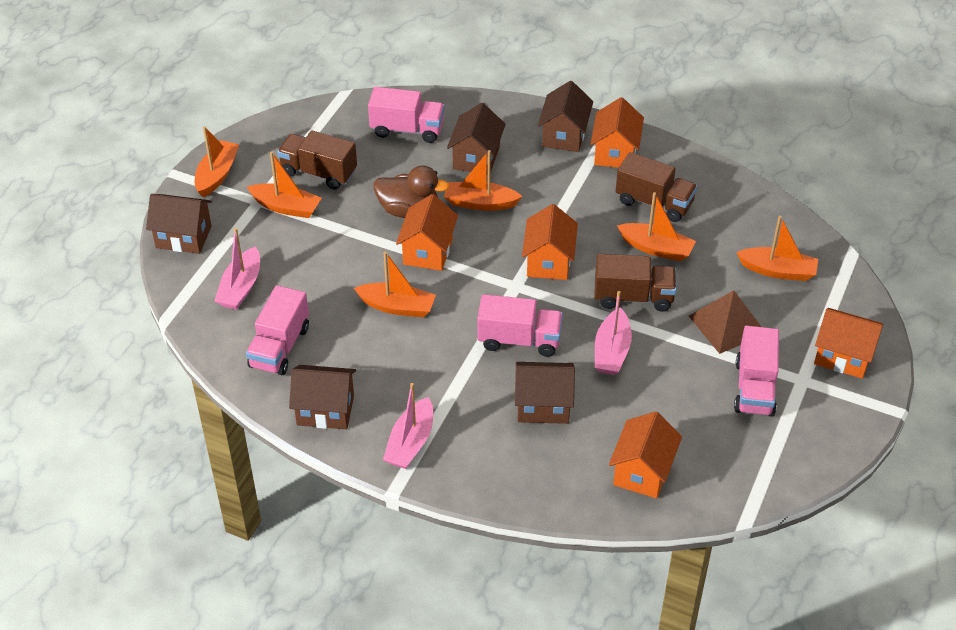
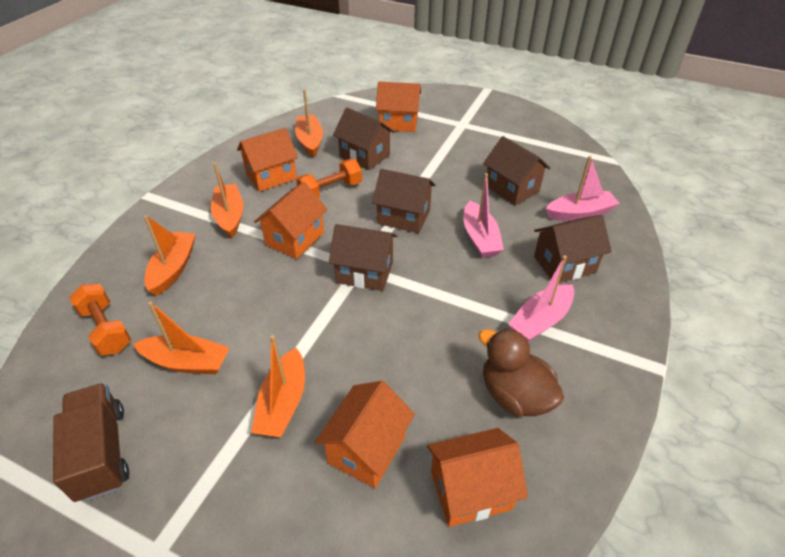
brown pyramid: [689,290,761,354] = 1 -> none = 0
brown truck: [277,131,357,190] [594,254,677,312] [615,152,697,222] = 3 -> [53,383,129,502] = 1
orange boat: [195,126,239,197] [247,151,322,218] [354,252,436,317] [444,150,523,211] [617,192,696,261] [736,216,818,281] = 6 -> [133,301,230,374] [144,215,196,296] [211,163,243,238] [251,335,305,437] [295,89,323,157] = 5
orange dumbbell: none = 0 -> [69,284,131,355] [296,159,362,198] = 2
pink truck: [246,285,309,375] [368,87,445,143] [477,294,563,357] [734,326,779,417] = 4 -> none = 0

